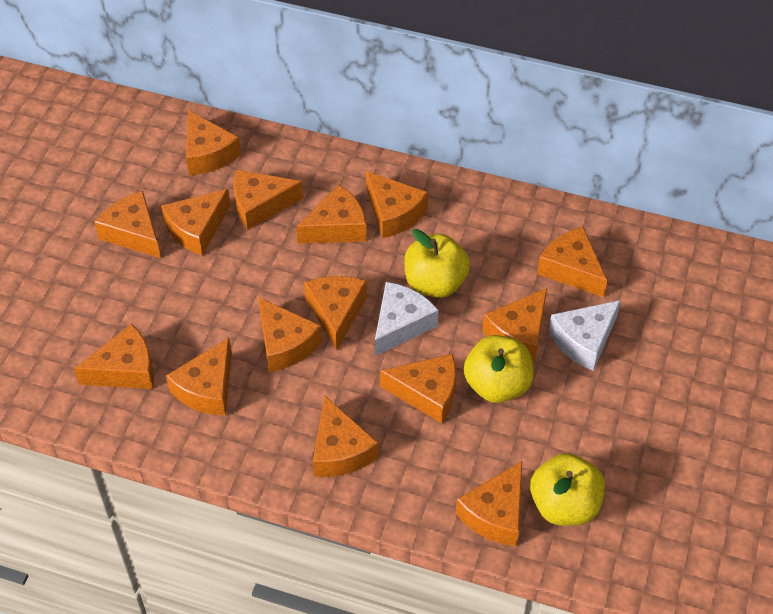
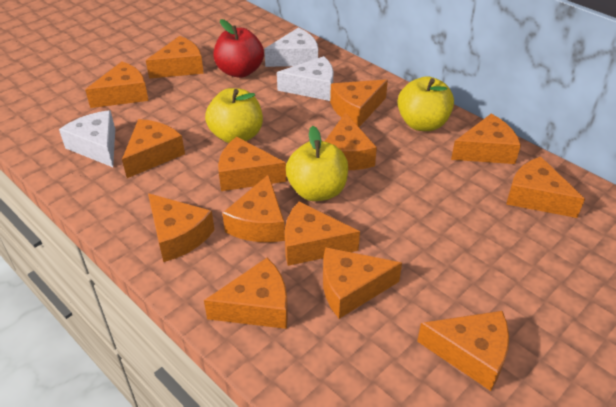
orange cheese: [74,324,154,389] [94,191,161,258] [161,189,231,256] [166,338,232,416] [186,110,241,175] [234,170,303,230] [258,297,322,372] [296,185,367,244] [304,276,367,351] [313,396,378,477] [366,171,428,238] [380,354,456,423] [456,461,522,546] [482,288,547,362] [537,227,607,297] = 15 -> [85,62,149,108] [122,119,185,178] [146,36,204,79] [148,193,214,262] [204,258,288,329] [218,137,286,191] [222,174,285,242] [285,201,360,266] [323,247,402,319] [324,112,377,170] [330,79,388,127] [417,311,509,391] [451,114,521,164] [506,156,585,218] = 14
red apple: none = 0 -> [213,19,264,78] = 1
white cheese: [375,282,439,356] [549,300,621,371] = 2 -> [59,110,115,167] [264,28,318,67] [277,56,333,101] = 3

